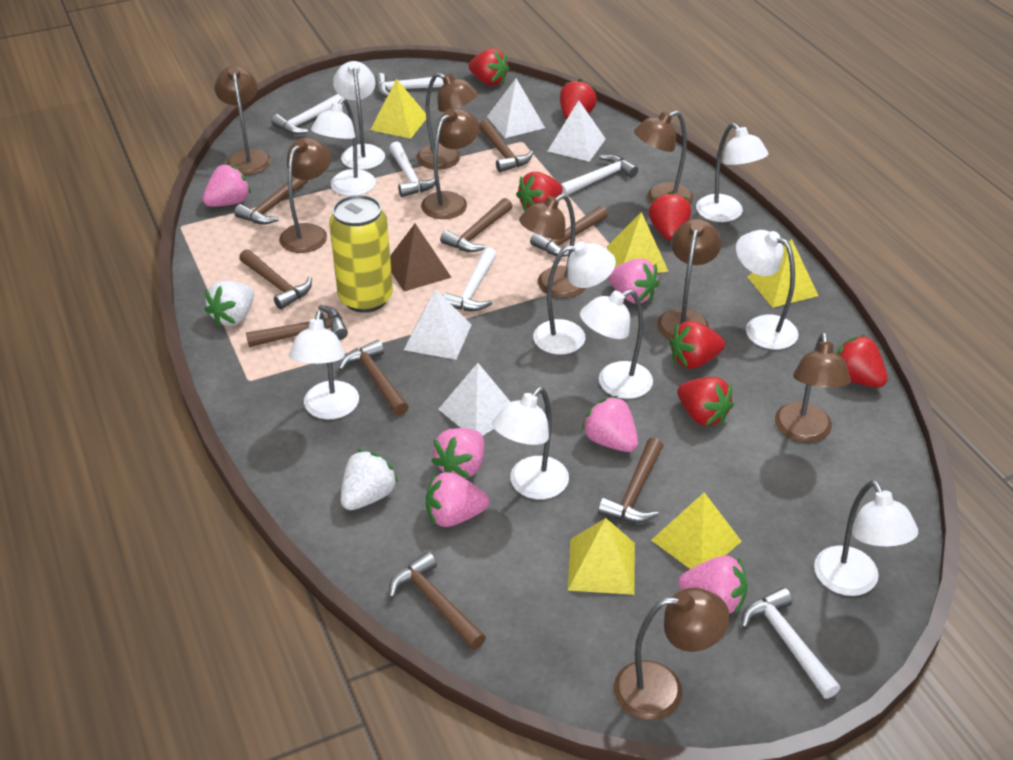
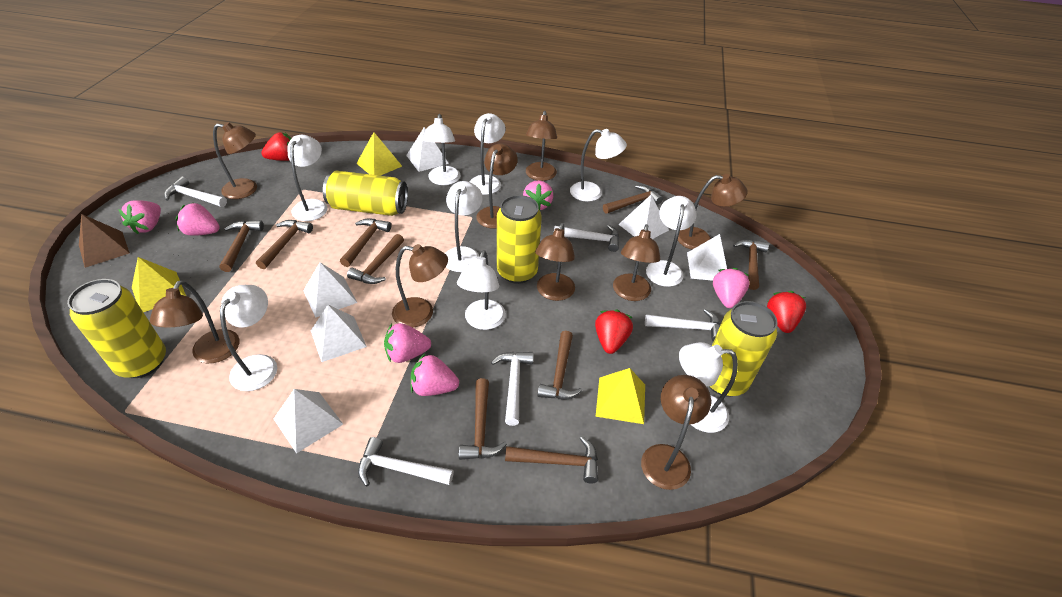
red strawberry: [468,48,510,86] [516,172,563,211] [560,79,597,120] [649,191,691,241] [669,321,725,369] [677,377,734,426] [836,335,887,388] = 7 -> [261,132,292,161] [595,310,633,354] [767,291,806,333] = 3
white hammer: [271,94,345,135] [375,73,444,97] [389,142,435,197] [443,247,497,311] [561,154,638,195] [741,588,840,699] = 6 -> [164,176,227,207] [358,437,454,486] [491,352,533,426] [554,225,619,252] [645,309,721,342] = 5
white pyramid: [404,289,471,360] [439,363,510,436] [487,78,545,138] [548,100,606,162] = 4 -> [274,389,343,454] [303,262,357,318] [311,305,367,362] [406,127,449,172] [618,195,669,239] [687,234,727,281] = 6
white strawberry: [205,280,254,327] [341,450,399,510] = 2 -> none = 0
yellow can: [329,195,393,313] = 1 -> [67,279,166,378] [323,171,408,216] [497,195,542,284] [709,301,777,397] = 4
yellow pyramid: [370,79,426,139] [568,518,635,595] [607,212,669,273] [651,492,742,569] [747,239,818,308] = 5 -> [132,257,186,312] [356,132,402,176] [596,368,645,424] = 3

